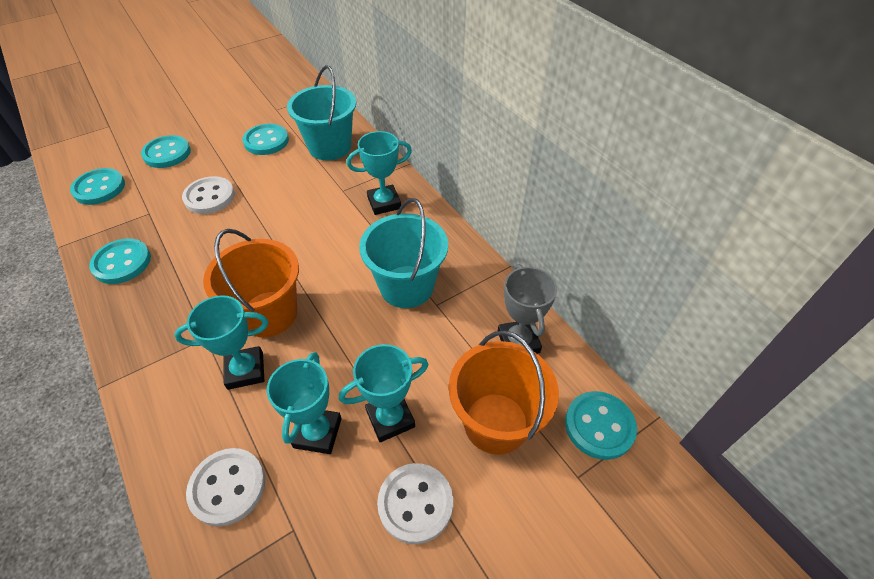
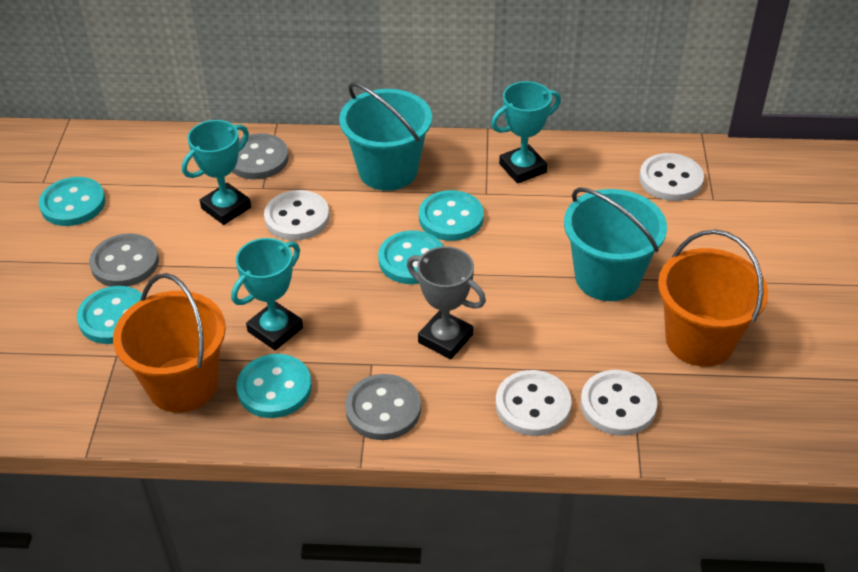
grey button: none = 0 -> [89,234,159,287] [232,133,289,180] [345,374,421,440] = 3
turquoise trophy: [174,295,268,390] [267,352,342,454] [339,344,429,442] [347,131,412,215] = 4 -> [182,120,251,225] [231,238,303,350] [491,81,561,184] = 3
white button: [182,176,235,214] [186,448,265,527] [377,463,453,544] = 3 -> [264,190,329,241] [496,370,572,436] [580,370,657,436] [639,153,704,201] = 4

